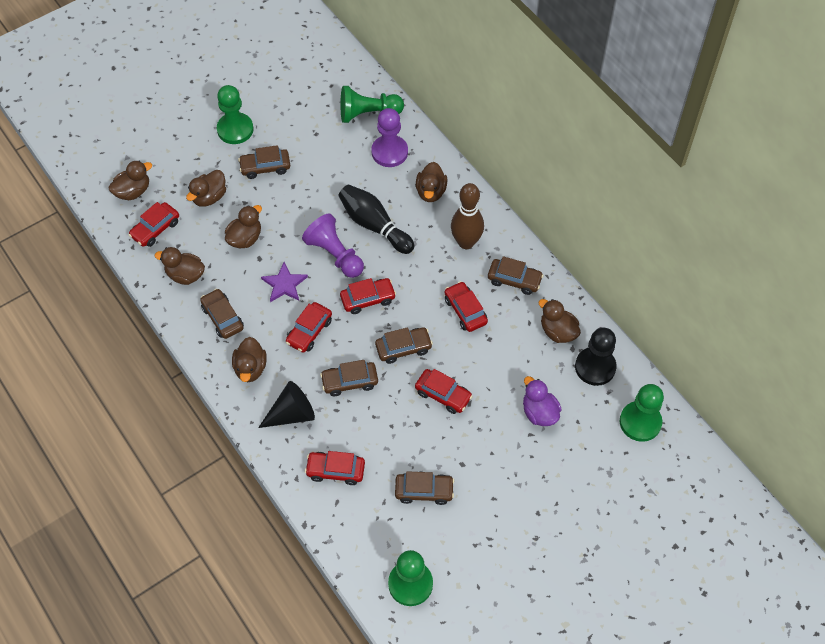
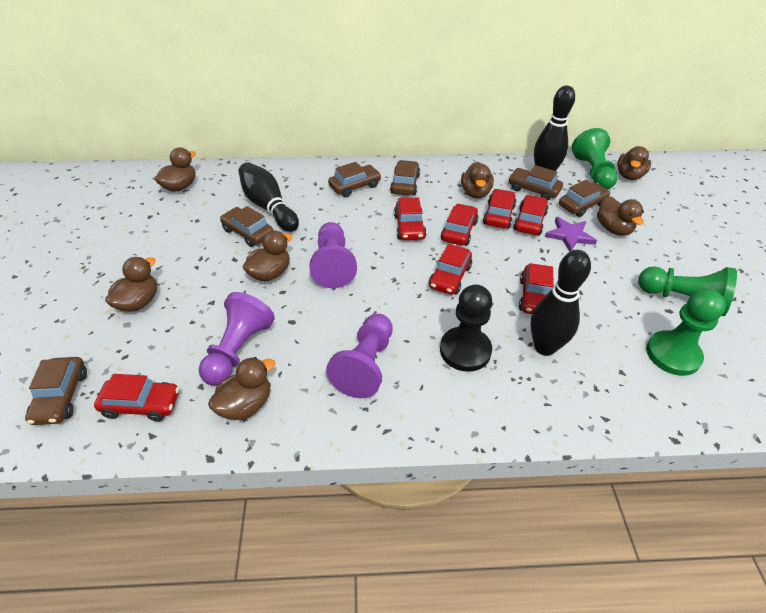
black bowling pin: [339,185,414,254] = 1 -> [239,162,299,232] [531,250,591,356] [534,86,575,171] = 3
black cone: [258,381,315,428] = 1 -> none = 0
brown bowling pin: [451,183,484,249] = 1 -> none = 0
green pawn: [217,85,253,144] [340,86,404,123] [388,550,433,606] [620,384,664,442] = 4 -> [572,128,618,189] [638,266,737,316] [646,289,726,376] = 3
purple duck: [523,376,562,426] = 1 -> none = 0
purple pawn: [302,213,364,278] [371,108,408,167] = 2 -> [199,292,275,385] [310,222,357,288] [326,314,393,398] = 3
red car: [129,202,179,247] [286,302,332,353] [305,451,365,485] [340,278,396,314] [415,369,473,414] [444,281,488,332] = 6 -> [94,374,179,422] [394,197,426,240] [429,244,472,295] [441,204,479,246] [483,189,517,228] [513,195,549,235] [519,263,554,314] = 7

